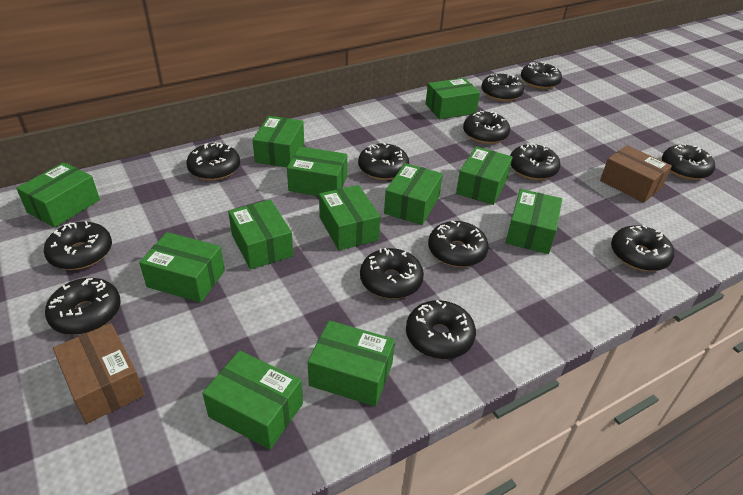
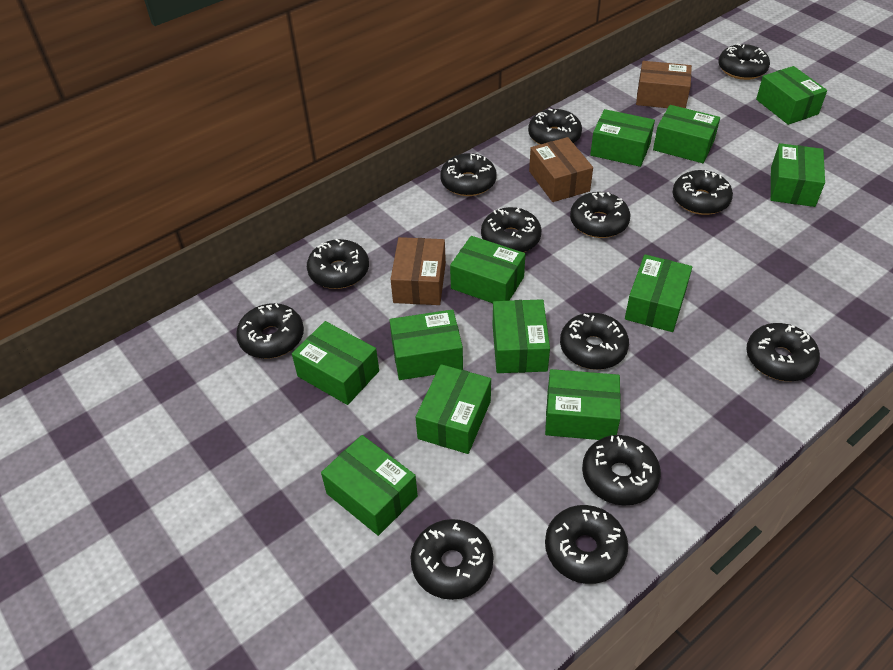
brown box: [53,323,145,424] [600,145,672,203] = 2 -> [390,237,446,305] [529,137,593,202] [636,61,692,108] = 3

